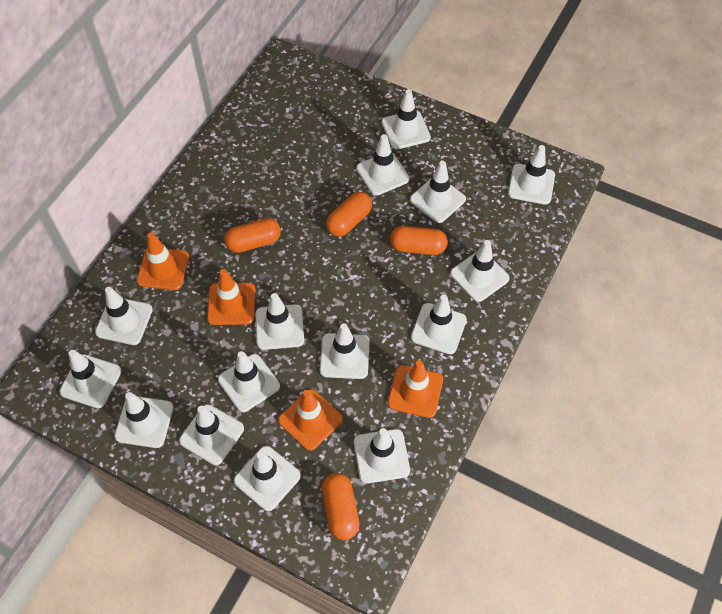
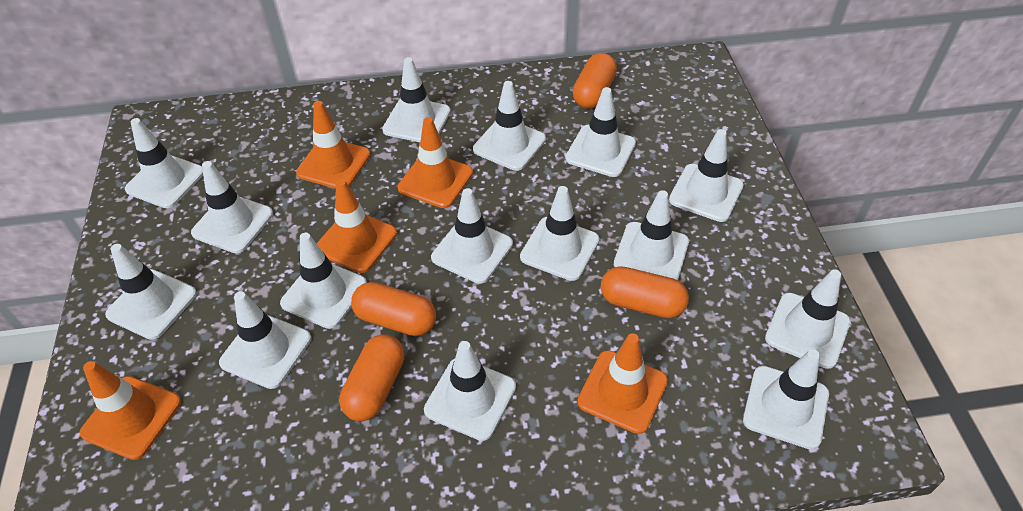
orange traffic cone: [137,232,189,290] [207,269,256,325] [278,389,343,451] [388,360,443,418] = 4 -> [80,361,181,460] [296,101,371,189] [316,179,397,273] [398,117,473,208] [577,333,668,434] = 5

